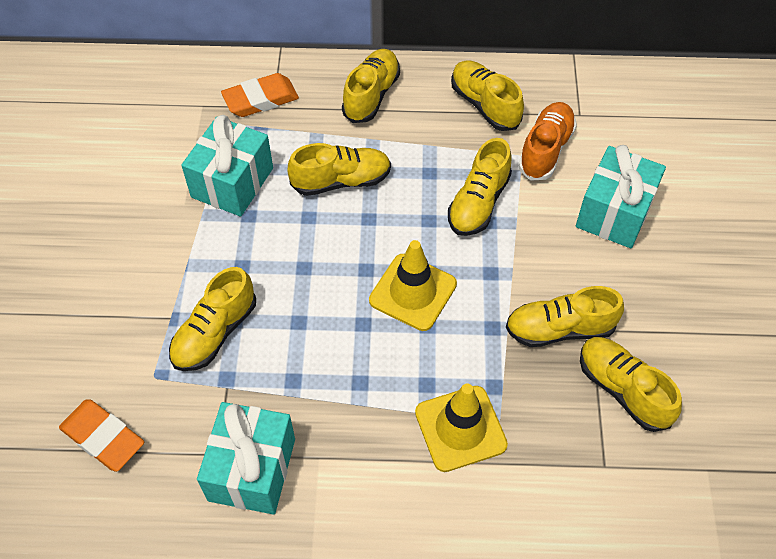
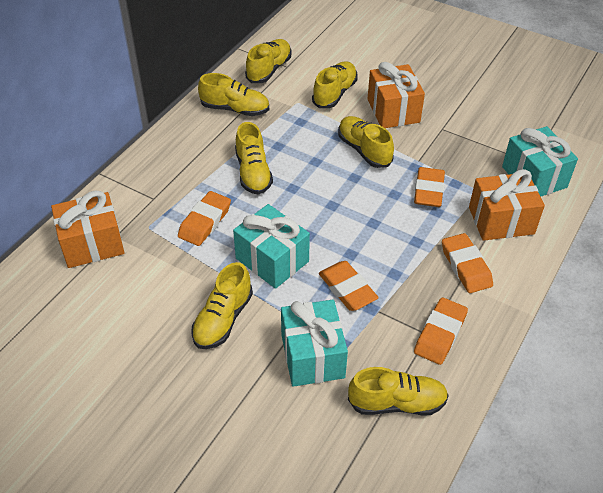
orange eraser: [59,399,144,472] [221,73,299,117] = 2 -> [178,191,231,246] [319,261,379,311] [414,167,445,207] [414,297,468,365] [442,233,493,293] = 5
orange gift: none = 0 -> [51,190,125,268] [367,62,425,128] [469,169,545,241] = 3
orange shoe: [518,102,577,181] = 1 -> none = 0
yellow traffic cone: [369,240,457,331] [415,384,508,472] = 2 -> none = 0

